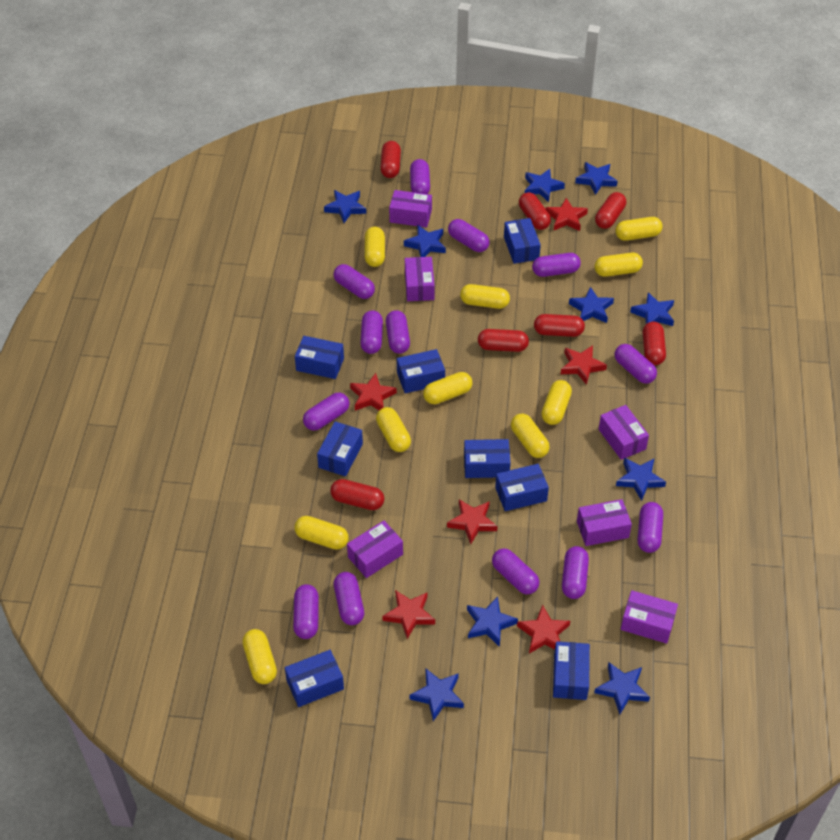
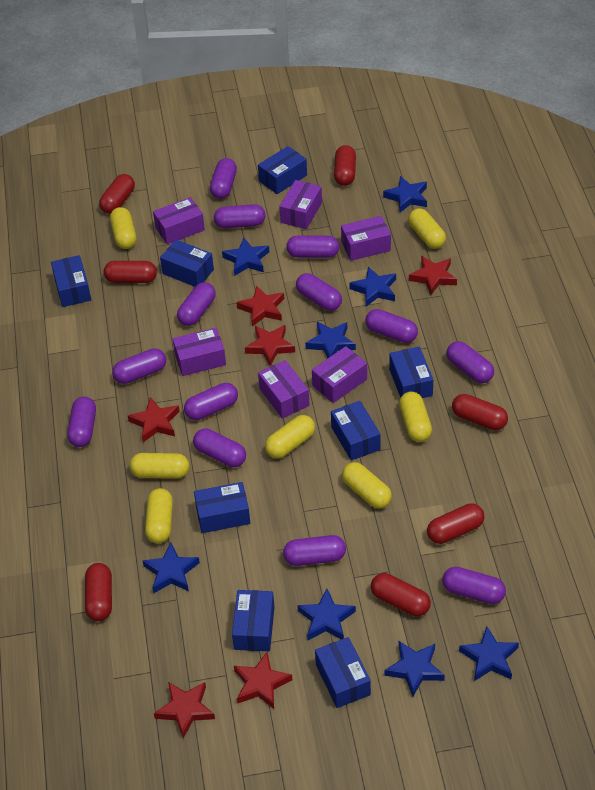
blue star: [324,190,366,223] [404,225,446,257] [410,668,464,721] [467,596,518,647] [525,169,565,202] [569,287,614,323] [575,162,618,195] [594,662,650,714] [616,458,666,501] [630,292,674,326] = 10 -> [143,543,200,593] [222,238,269,276] [298,589,356,640] [305,322,356,358] [349,267,396,307] [383,176,427,212] [384,641,445,697] [459,626,519,681] = 8
yellow capsule: [242,629,277,684] [294,516,349,550] [365,227,385,267] [376,407,411,452] [423,372,472,404] [460,284,510,309] [511,414,550,458] [541,380,572,425] [594,253,643,277] [615,217,663,241] = 10 -> [110,207,137,249] [130,453,189,479] [145,488,173,543] [265,415,315,458] [342,462,392,508] [399,392,432,442] [408,208,446,249] = 7

